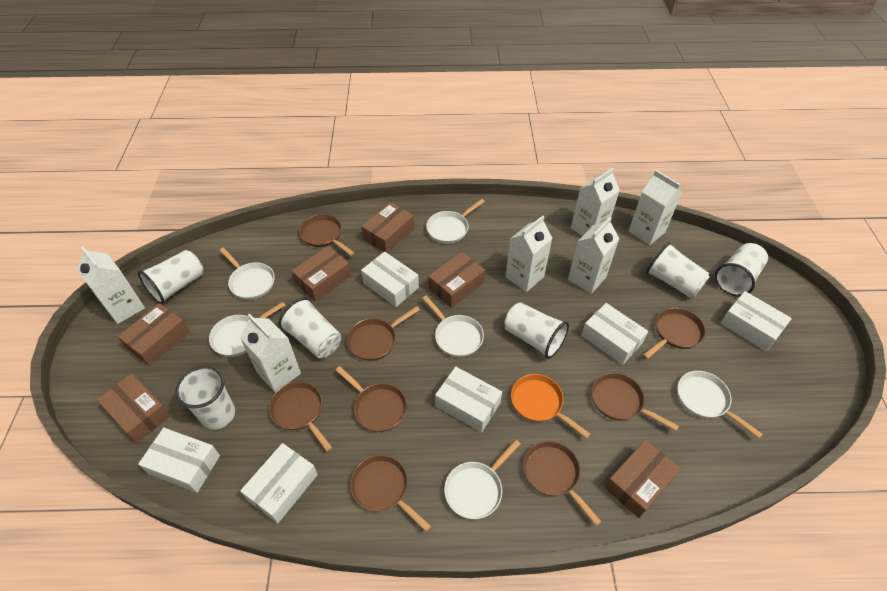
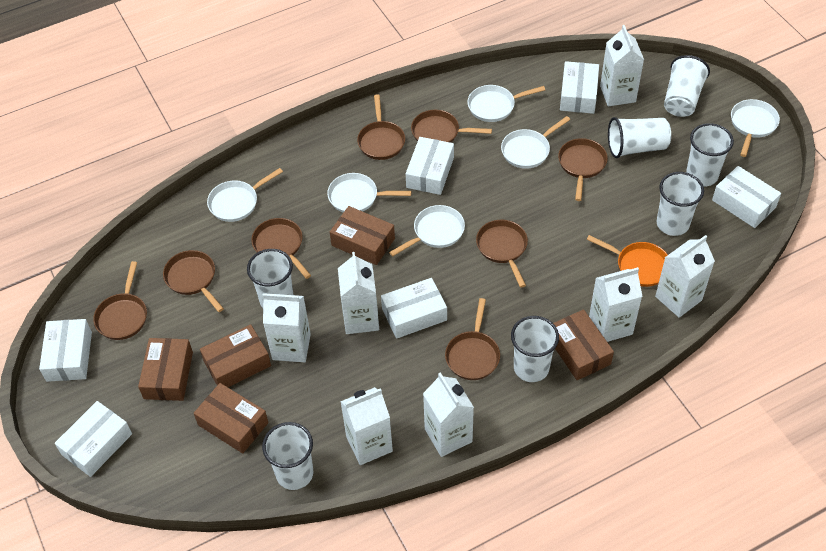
brown box: [97,374,171,443] [118,303,190,366] [291,246,352,302] [361,202,414,253] [428,252,485,308] [605,440,681,518] = 6 -> [138,338,193,401] [194,383,269,454] [200,324,271,387] [330,206,395,265] [553,309,614,380] = 5
white carton: [77,246,145,324] [240,314,301,392] [505,216,553,292] [568,217,619,294] [571,168,620,236] [629,170,682,245] = 6 -> [263,293,311,362] [338,252,379,334] [340,387,393,465] [423,372,474,457] [589,267,643,342] [600,25,644,106] [655,235,715,318] = 7
white cup: [138,250,203,304] [175,366,235,430] [279,298,341,358] [504,302,569,359] [646,242,709,298] [714,243,768,297] = 6 -> [247,249,293,308] [262,422,313,490] [511,316,559,382] [608,117,671,158] [657,172,704,236] [664,55,710,117] [686,123,734,186] = 7

